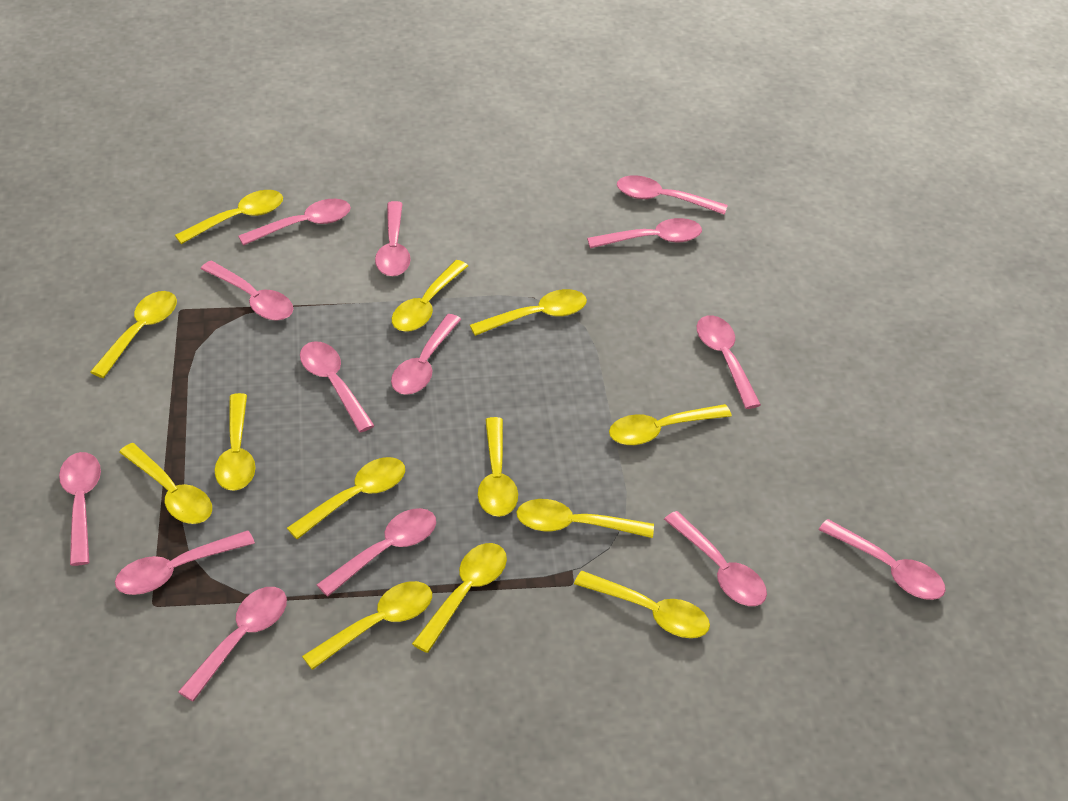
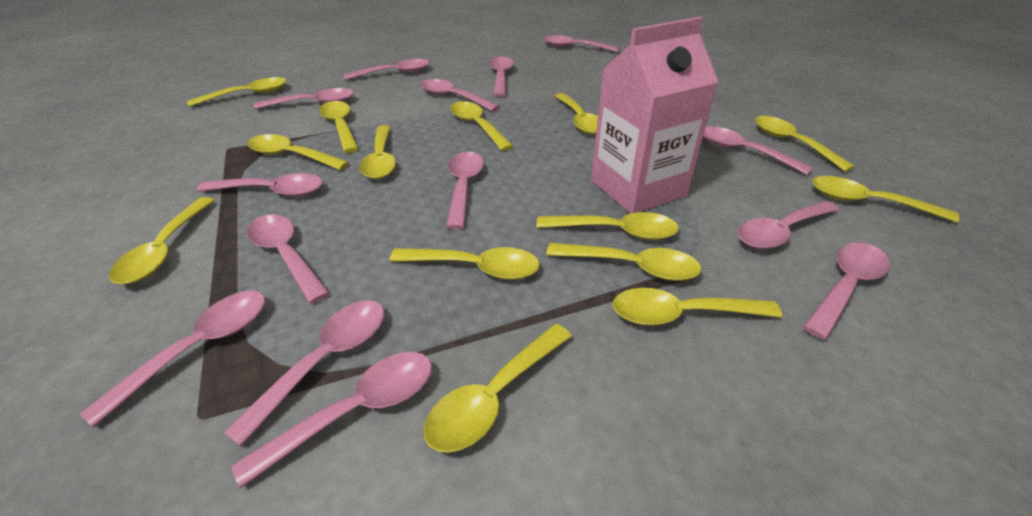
pink carton: none = 0 -> [591,17,718,214] = 1
yellow spoon: [90,291,177,378] [119,443,212,524] [175,190,283,244] [215,393,255,491] [287,457,405,539] [302,581,432,670] [392,260,468,332] [412,543,507,653] [470,289,587,336] [478,417,518,517] [516,499,654,538] [574,571,710,638] [609,404,732,445] = 13 -> [109,197,215,284] [187,77,287,107] [247,134,349,170] [319,101,359,153] [360,125,396,179] [389,247,540,280] [423,324,572,453] [450,101,514,151] [537,212,679,240] [546,243,702,281] [555,93,598,134] [613,288,782,325] [755,116,855,172] [812,176,959,223] = 14

